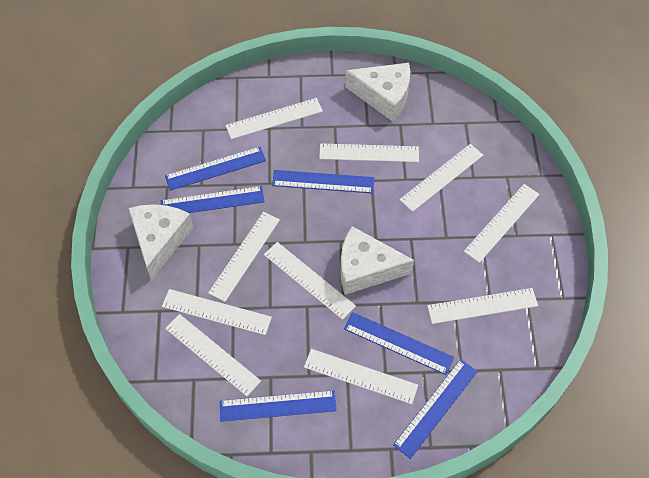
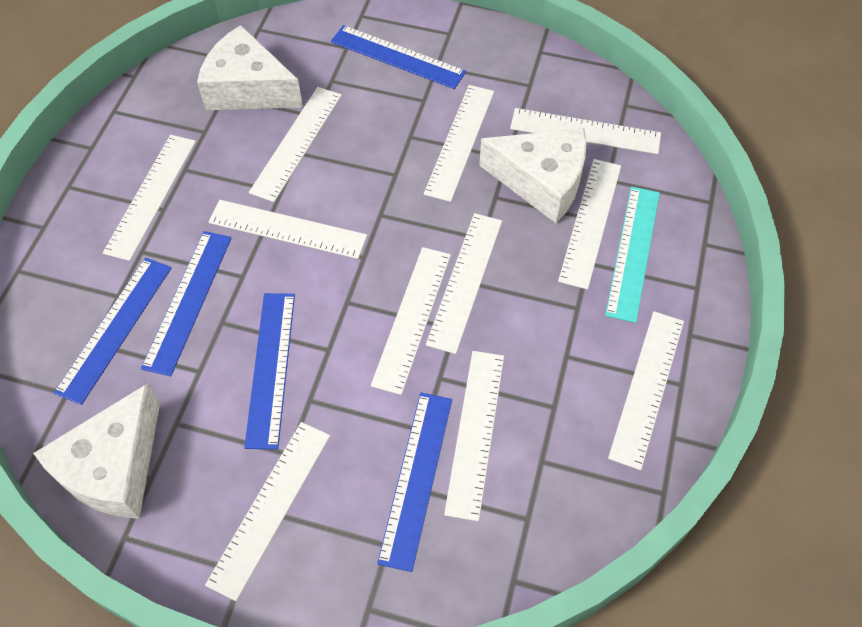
blue ruler: [161,186,265,213] [165,147,266,191] [220,390,337,422] [272,170,374,193] [344,312,454,375] [393,359,478,459] = 6 -> [54,258,172,405] [141,231,232,376] [244,293,295,449] [331,25,466,89] [377,393,452,572] = 5
turquoise ruler: none = 0 -> [605,187,660,323] = 1
white ruler: [162,289,272,335] [165,314,261,396] [208,212,280,302] [226,98,323,139] [264,242,356,320] [304,349,418,404] [319,143,419,162] [399,144,483,212] [427,288,538,324] [464,184,540,263] = 10 -> [103,135,196,261] [205,422,330,601] [208,200,367,259] [249,87,342,202] [371,247,451,395] [424,85,494,202] [426,213,502,354] [444,351,504,521] [510,108,661,154] [558,159,621,290] [608,311,684,470] = 11

